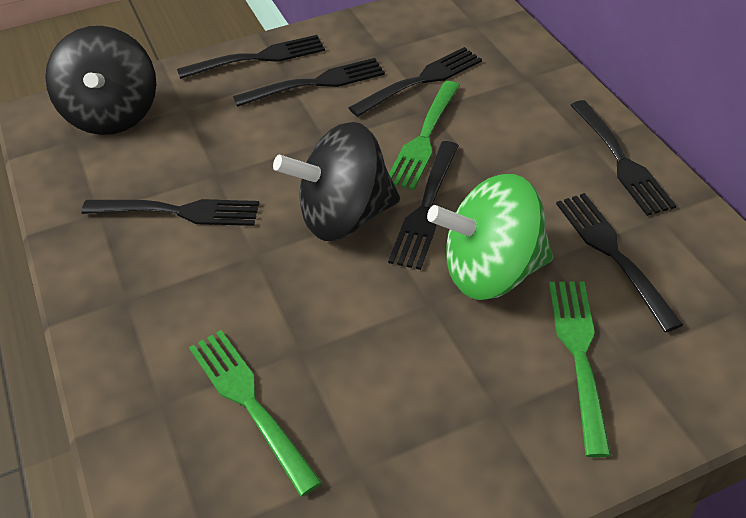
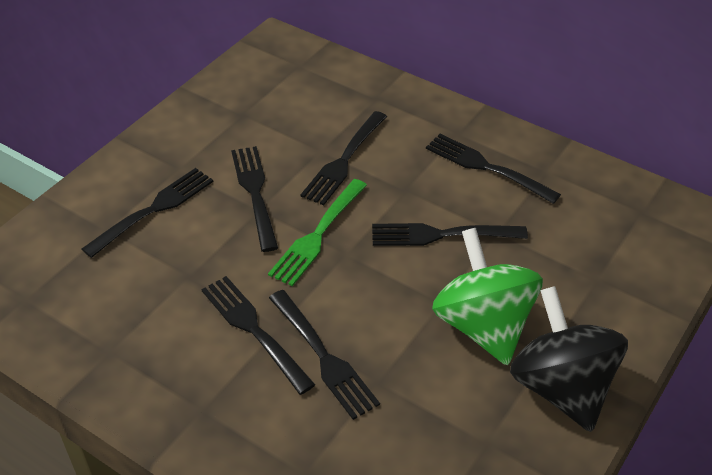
black spinning top: [45,26,156,135] [273,122,400,241] = 2 -> [510,286,628,432] = 1
green fork: [189,330,322,497] [389,81,460,190] [549,281,611,457] = 3 -> [268,179,367,286] = 1

